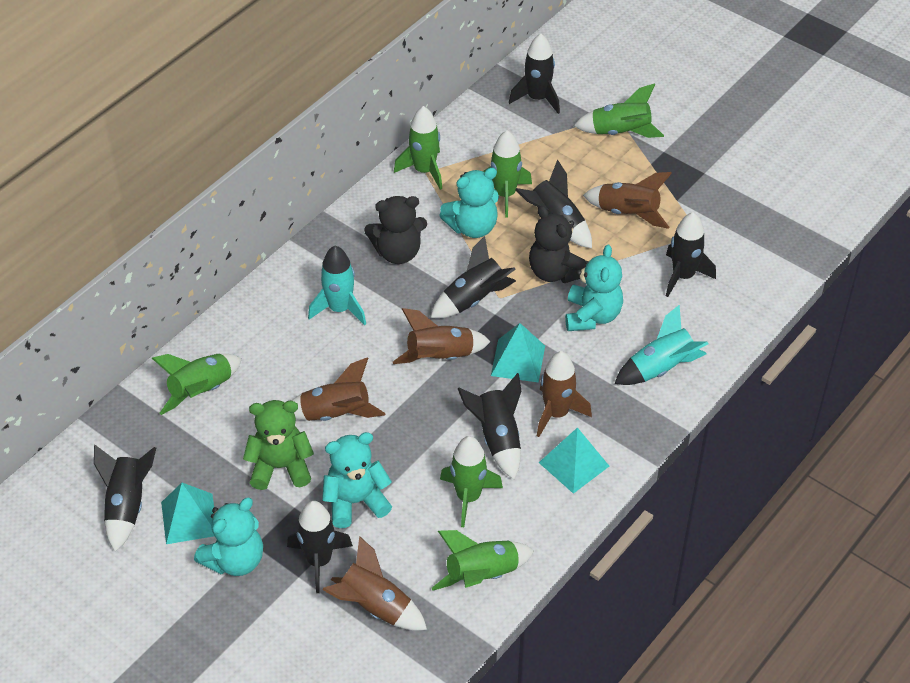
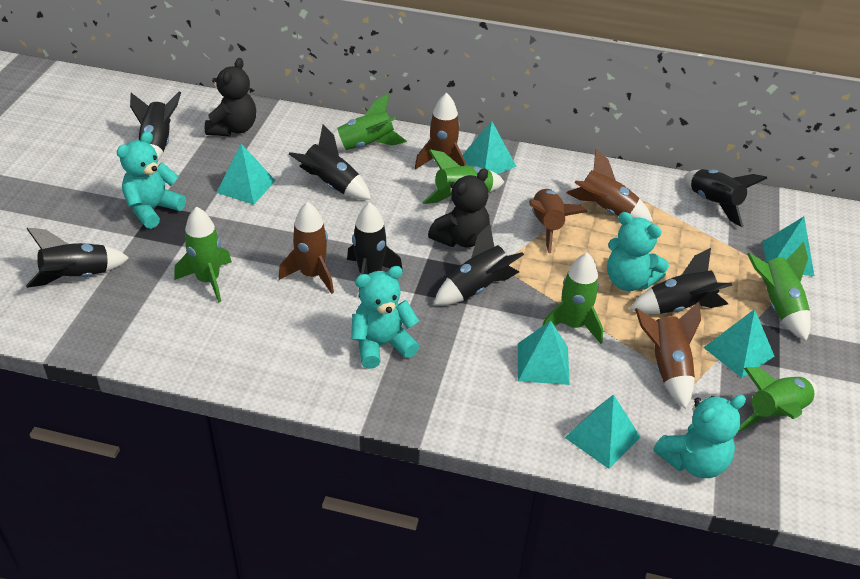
green teddy bear: [243,400,314,490] = 1 -> none = 0
turquoise pyramid: [161,483,214,544] [491,323,545,383] [539,427,609,494] = 3 -> [216,144,276,205] [463,121,517,174] [518,320,570,385] [565,394,641,469] [703,309,775,378] [762,217,814,276] = 6
turquoise rocket: [308,246,366,326] [614,304,708,385] = 2 -> none = 0

